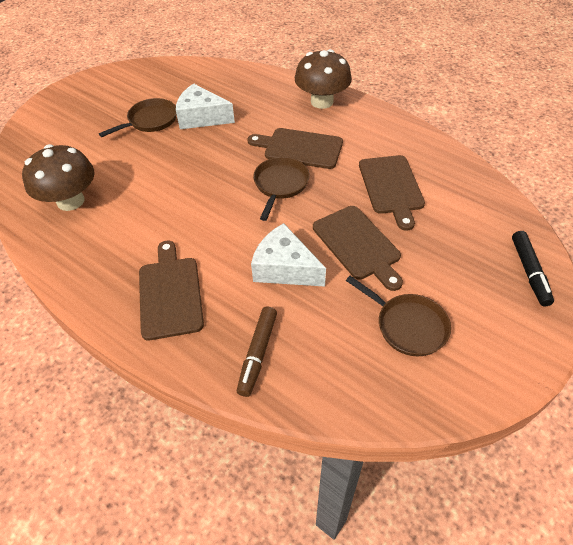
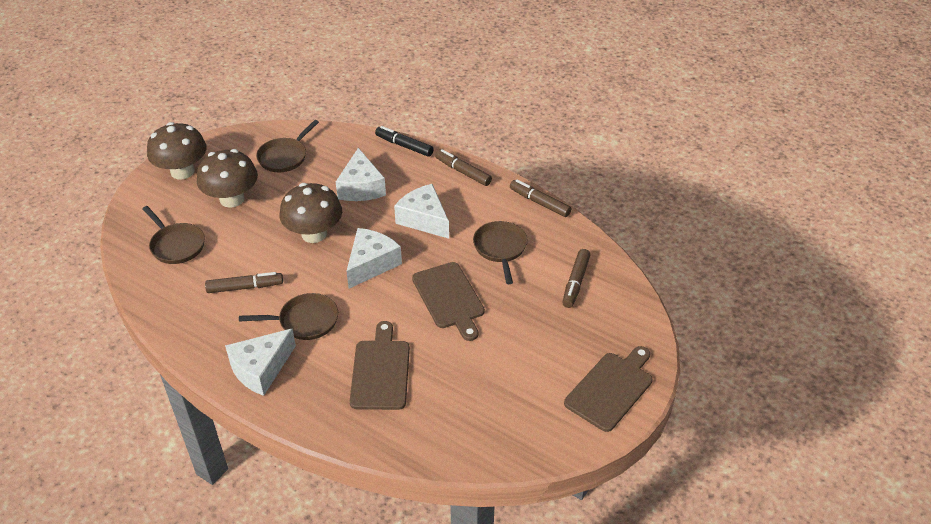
brown cutting board: [139,241,204,340] [247,128,343,169] [313,206,403,291] [359,155,425,231] = 4 -> [350,321,410,410] [412,262,485,341] [564,346,652,432] = 3
brown marker: [237,307,277,397] = 1 -> [205,272,283,293] [435,149,492,186] [510,180,571,217] [562,249,590,308] = 4
brown mushroom: [22,144,95,211] [295,49,352,109] = 2 -> [147,122,207,179] [197,149,258,208] [280,183,342,243] = 3
brown pan: [99,98,177,137] [253,157,310,221] [346,276,451,356] = 3 -> [142,206,205,264] [239,293,338,340] [256,120,319,172] [473,221,528,284] = 4
white cheese: [176,84,235,129] [251,223,326,287] = 2 -> [225,329,296,396] [336,148,386,201] [346,228,402,289] [394,184,449,239] = 4

